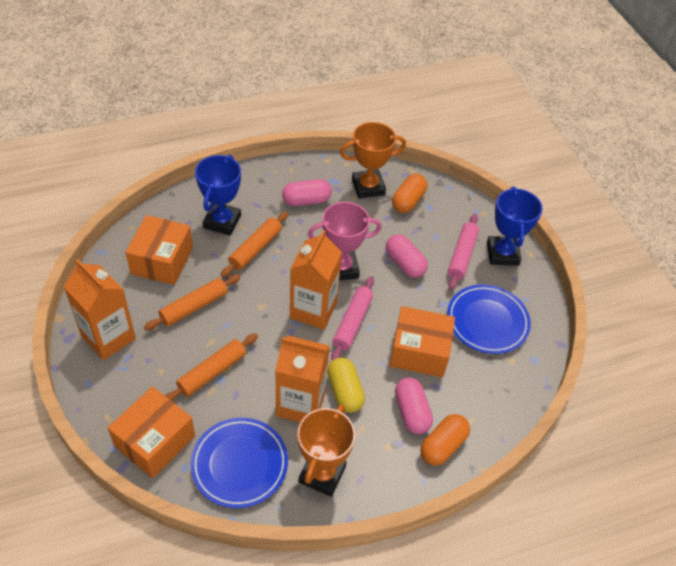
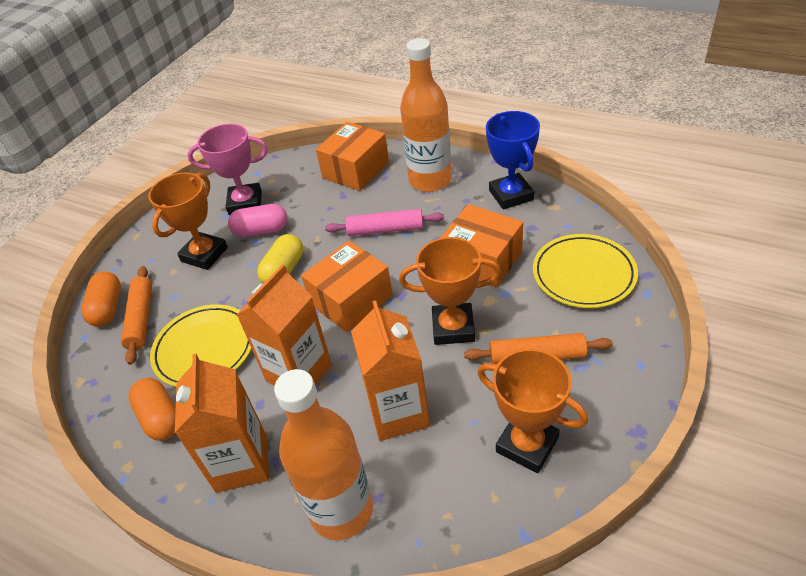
blue plate: [190,418,288,508] [447,284,531,354] = 2 -> none = 0
blue trophy: [195,155,241,236] [487,187,543,266] = 2 -> [486,111,540,210] = 1
orange bottle: none = 0 -> [274,369,373,540] [400,38,452,192] = 2
orange rolling pin: [144,274,241,331] [165,333,258,401] [221,212,288,278] = 3 -> [121,266,152,365] [464,333,613,364] = 2
orange trophy: [297,404,355,497] [340,122,406,199] = 2 -> [148,173,228,270] [399,237,501,345] [477,349,588,473] = 3
pink capsule: [282,179,332,206] [386,234,428,278] [395,377,433,434] = 3 -> [228,204,288,237] = 1
pink rolling pin: [331,276,374,361] [448,214,479,290] = 2 -> [325,209,444,236] = 1
yellow plate: none = 0 -> [150,304,252,387] [533,234,638,308] = 2

